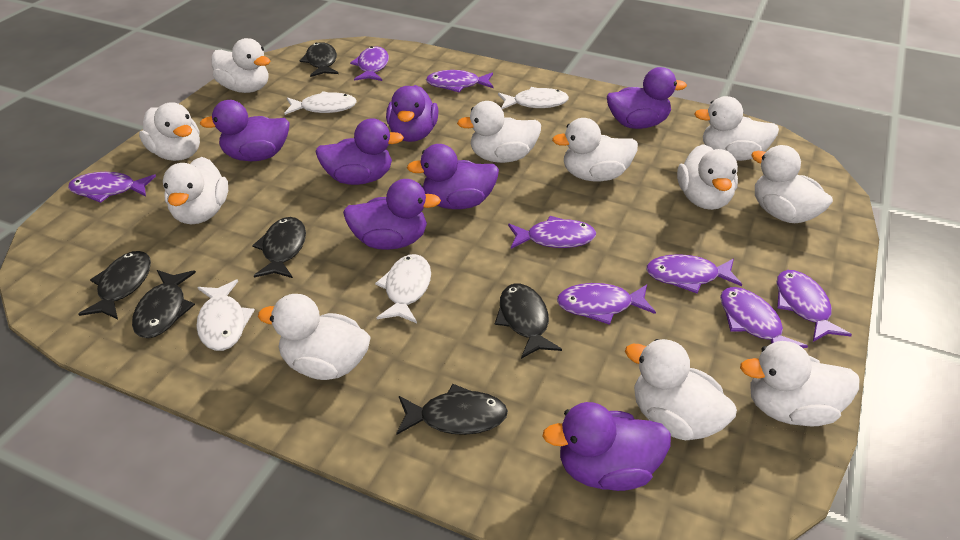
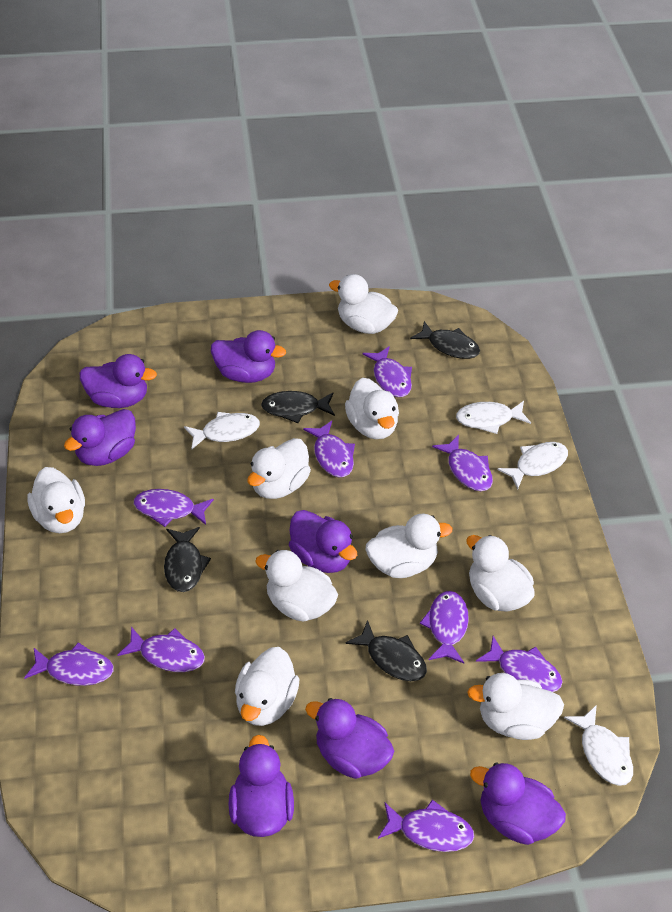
black fish: [79,251,151,319] [132,270,196,338] [252,217,306,278] [300,42,339,77] [396,384,508,435] [495,284,562,359] = 6 -> [164,527,211,592] [261,391,335,423] [346,620,427,681] [410,321,480,359] = 4
purple fish: [68,172,156,203] [350,46,389,81] [426,70,494,92] [508,216,596,249] [557,283,656,325] [646,254,742,294] [720,287,808,348] [777,270,852,342] = 8 -> [24,642,114,686] [117,626,205,672] [134,489,214,527] [303,421,355,477] [362,346,412,397] [378,800,474,852] [420,591,469,664] [432,435,493,491] [476,636,562,692] = 9
white duck: [139,102,200,161] [163,157,228,225] [211,38,270,93] [258,294,371,380] [457,101,541,163] [552,118,638,182] [625,339,737,440] [677,144,738,210] [694,96,779,161] [740,341,859,426] [751,145,833,223] = 11 -> [27,467,85,533] [235,647,300,726] [247,438,311,499] [255,550,338,622] [329,274,398,334] [345,378,399,439] [366,514,452,578] [466,535,535,612] [467,673,564,740] = 9

